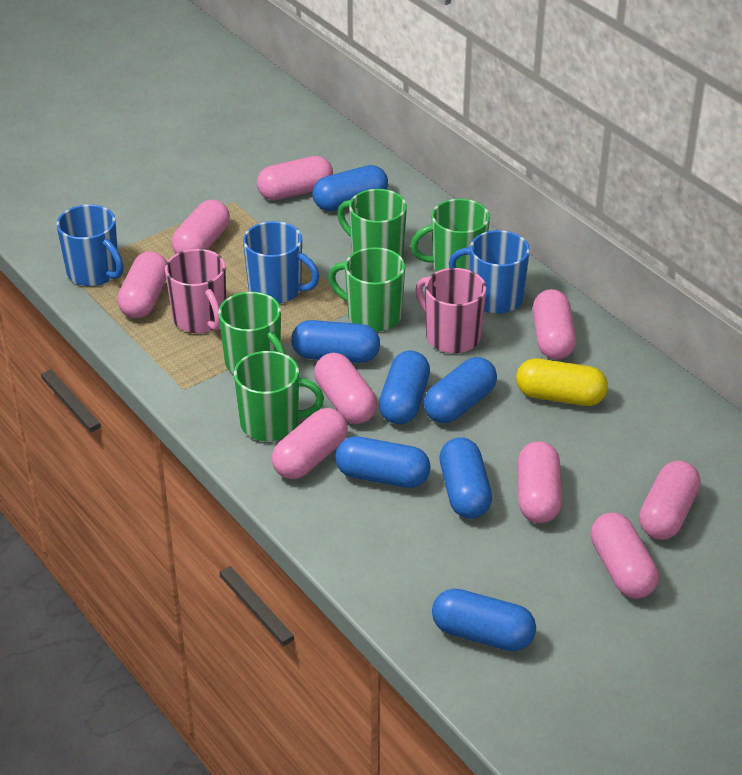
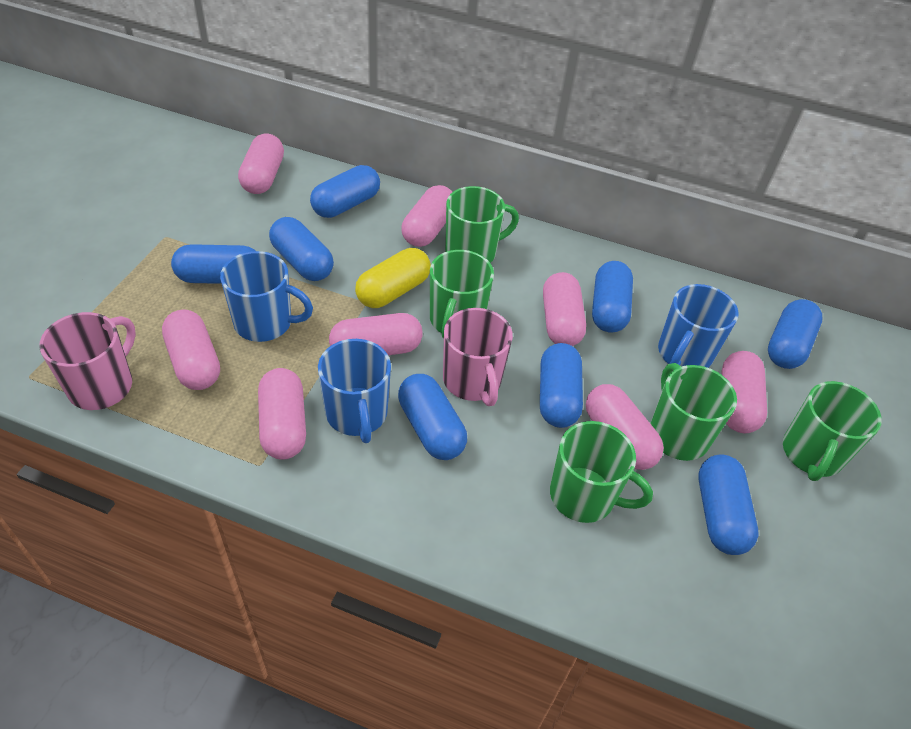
blue capsule: [291,320,380,363] [312,165,388,211] [335,436,431,488] [379,351,430,424] [424,357,497,423] [432,589,536,651] [440,437,492,518] = 7 -> [171,244,256,284] [269,217,334,281] [310,165,380,218] [398,374,467,460] [540,343,583,428] [592,261,633,333] [698,454,759,555] [768,299,822,369] = 8
pink capsule: [117,251,167,318] [172,199,230,254] [257,156,333,200] [272,408,348,479] [314,353,377,424] [518,441,562,523] [533,289,576,360] [591,513,659,598] [639,460,701,540] = 9 -> [162,309,220,390] [238,134,284,194] [258,368,306,460] [329,313,423,355] [401,185,452,247] [543,272,586,346] [586,384,664,470] [722,351,767,433] = 8

